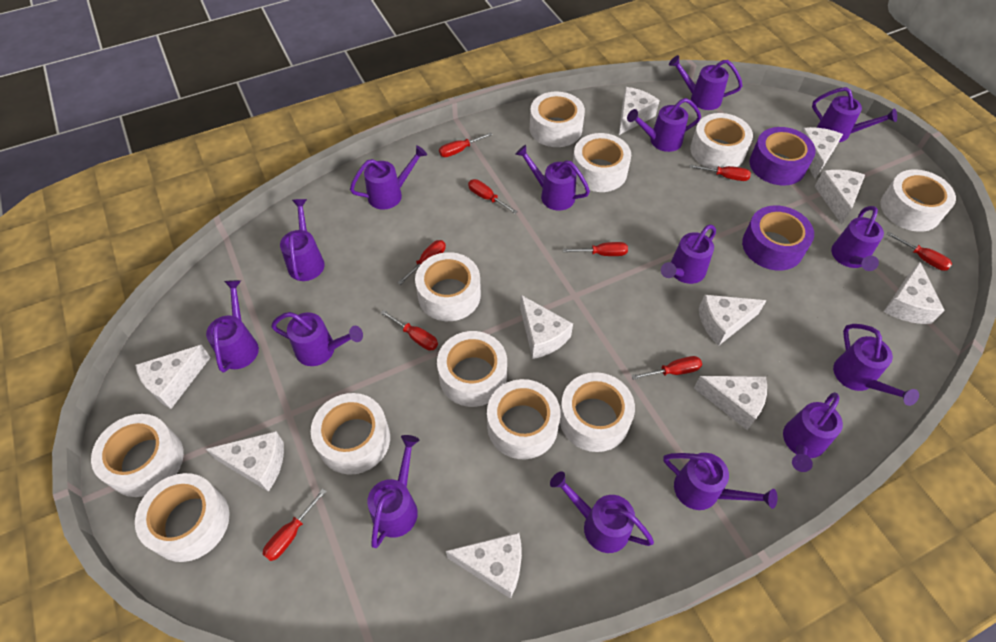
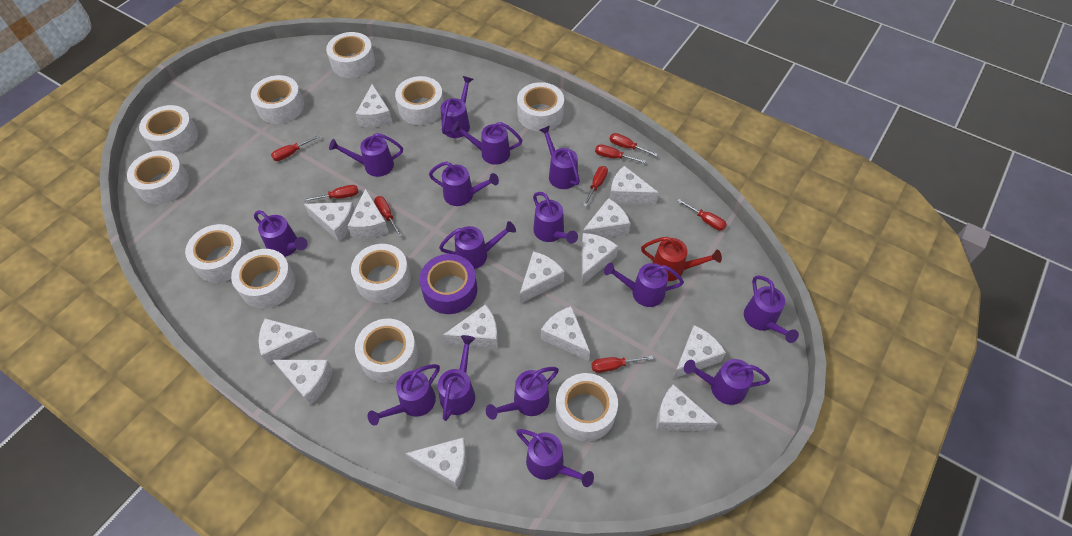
purple tape: [742,205,814,271] [750,127,816,185] = 2 -> [419,254,477,314] = 1
red screwdriver: [263,489,327,561] [381,310,438,351] [397,240,446,285] [439,132,492,157] [468,179,518,214] [563,242,628,256] [631,356,702,380] [690,165,751,181] [887,232,952,271] = 9 -> [271,135,320,161] [304,185,358,202] [374,196,402,237] [583,166,608,206] [591,356,653,373] [595,144,646,163] [609,133,658,157] [677,199,727,231] = 8
red watering can: none = 0 -> [641,237,722,281] = 1
white cheese: [135,345,211,409] [206,431,284,492] [446,532,522,599] [520,295,573,359] [619,87,660,135] [694,376,767,430] [699,295,767,346] [801,127,843,179] [815,170,865,224] [883,262,945,324] = 10 -> [259,318,319,365] [273,360,333,405] [304,202,355,242] [347,188,389,238] [356,84,393,127] [405,438,467,489] [443,304,498,349] [520,251,564,304] [541,306,590,361] [581,198,631,242] [582,233,618,285] [610,166,659,204] [656,384,718,431] [673,325,726,379] = 14

